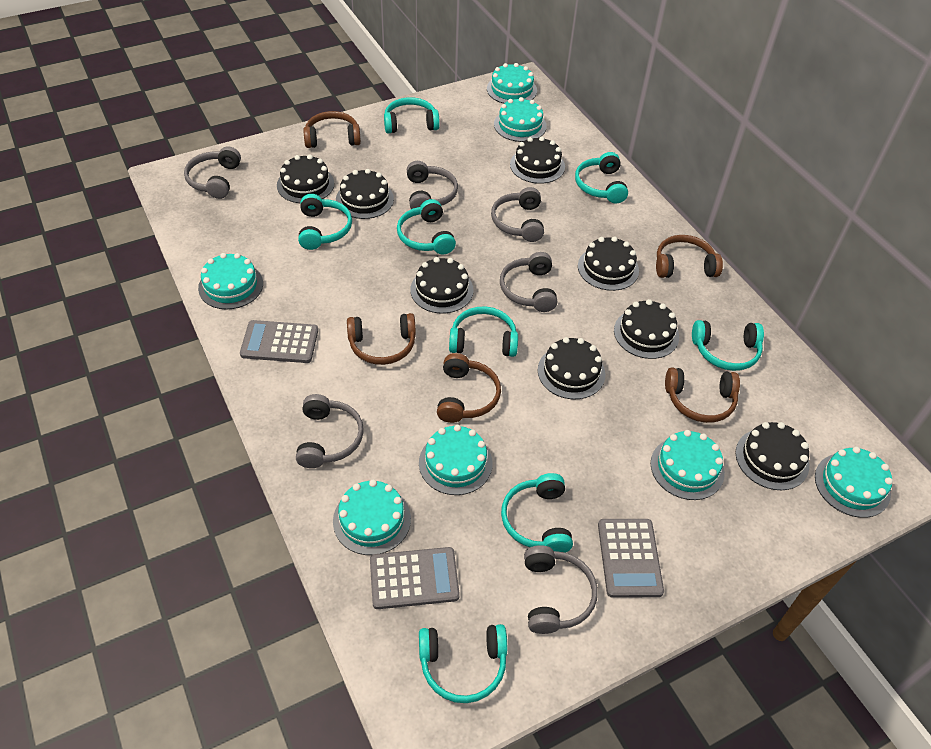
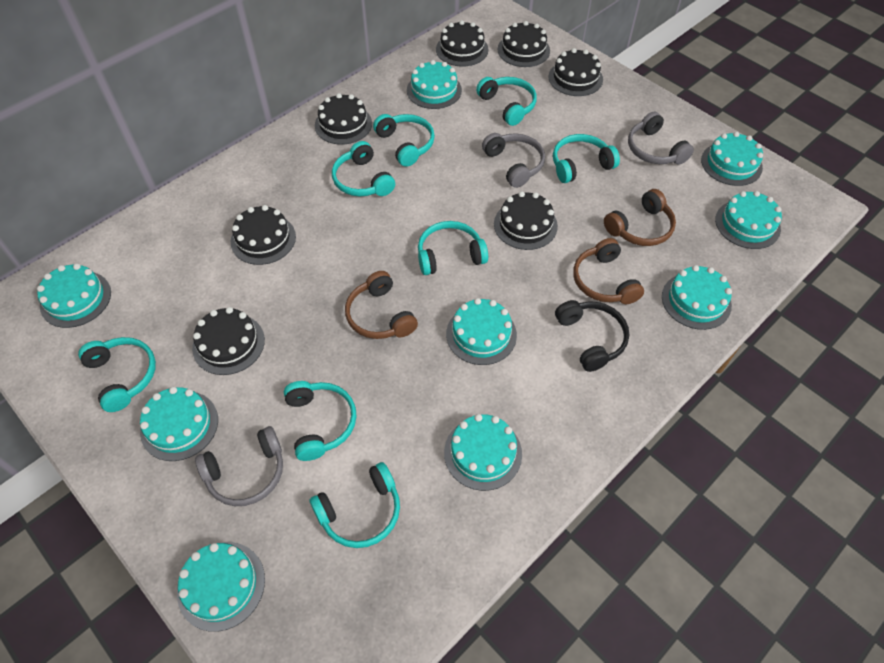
black cake: [277,154,335,204] [336,169,394,219] [410,257,474,313] [510,136,565,184] [538,337,605,399] [578,236,639,291] [614,299,679,359] [735,422,809,490] = 8 -> [192,307,265,375] [231,205,296,265] [315,93,372,145] [436,20,488,67] [494,191,558,250] [497,21,550,67] [548,48,603,96] = 7
black headphones: none = 0 -> [555,300,629,372] = 1
brown headphones: [303,111,361,148] [347,313,416,365] [437,353,501,423] [656,235,723,278] [665,368,740,423] = 5 -> [345,271,418,339] [573,238,644,304] [604,189,676,246] = 3
grey calculator: [240,320,318,363] [370,547,460,609] [598,519,664,598] = 3 -> none = 0
grey headphones: [184,146,241,199] [296,394,364,468] [407,161,458,209] [491,187,544,242] [500,252,557,312] [524,545,598,634] = 6 -> [195,426,283,506] [482,133,545,188] [628,112,694,165] = 3
turquoise cake: [198,253,263,309] [333,480,411,555] [419,425,492,495] [487,63,537,104] [494,97,547,142] [651,430,725,500] [815,447,893,518] = 7 -> [37,263,111,328] [140,387,218,461] [177,542,265,632] [407,60,462,109] [444,414,522,491] [446,298,517,365] [662,265,732,330] [701,132,763,186] [715,191,782,249] = 9

